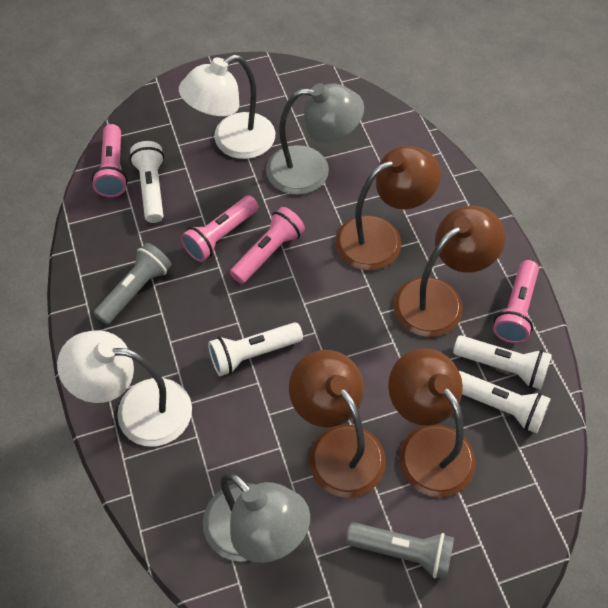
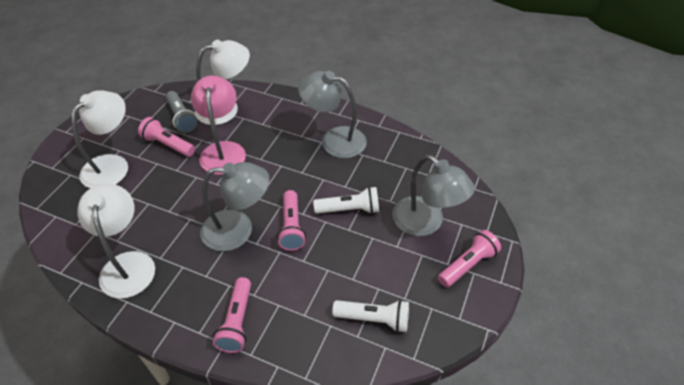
brown lamp: [289,350,386,498] [335,146,441,270] [388,348,476,497] [393,206,505,337] = 4 -> none = 0
grey flashlight: [93,243,172,325] [346,522,454,579] = 2 -> [166,91,198,133] = 1
grey lamp: [203,472,310,563] [266,83,364,195] = 2 -> [200,162,270,251] [298,71,367,158] [392,155,475,236] = 3
pink lamp: none = 0 -> [191,75,246,175] = 1
white flashlight: [130,141,164,223] [208,322,303,376] [453,335,552,390] [459,371,551,434] = 4 -> [313,187,379,214] [332,300,409,333] = 2
white lamp: [57,331,192,446] [179,55,275,159] = 2 -> [71,90,128,188] [78,184,155,299] [195,40,250,125] = 3

